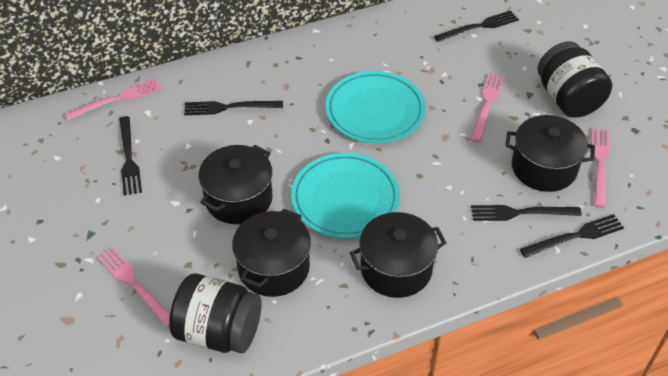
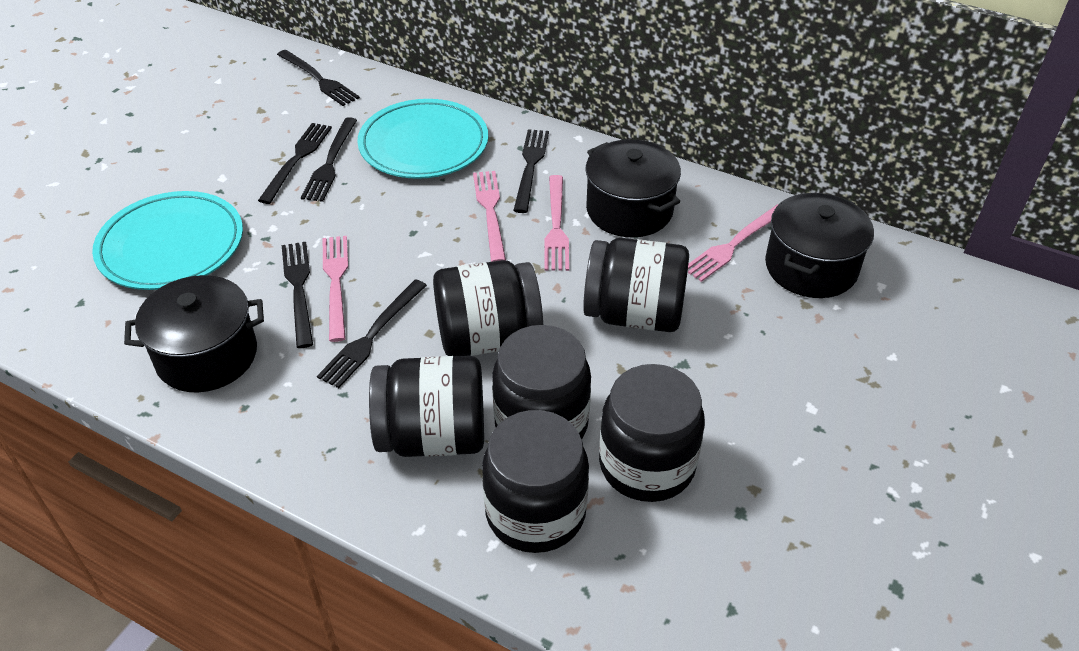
black fork: [119,116,142,196] [184,101,283,115] [434,11,519,42] [471,205,582,221] [520,214,624,258] = 5 -> [258,123,332,204] [277,50,360,106] [282,242,313,348] [301,117,357,202] [317,279,427,388] [513,129,549,213] = 6
black jar: [169,274,262,353] [538,41,612,118] = 2 -> [369,356,484,457] [433,260,543,356] [482,410,589,553] [492,325,591,439] [583,238,689,332] [599,364,705,502] = 6
black pot: [199,145,273,224] [232,209,311,297] [350,212,446,298] [505,115,595,192] = 4 -> [124,275,264,393] [585,139,681,237] [765,193,874,298] = 3

